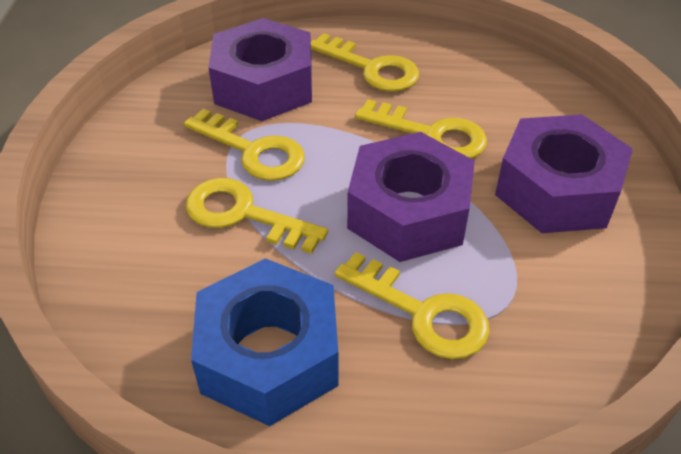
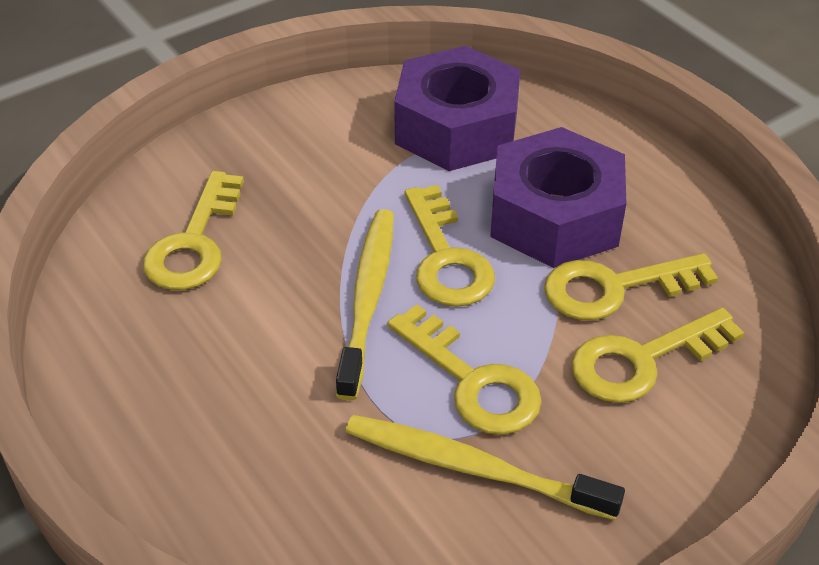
blue nut: [191,258,339,426] = 1 -> none = 0
purple nut: [208,18,312,121] [347,132,475,262] [495,114,633,233] = 3 -> [394,46,521,171] [490,127,626,268] = 2
yellow toothbrush: none = 0 -> [336,209,394,401] [345,415,625,520] = 2

